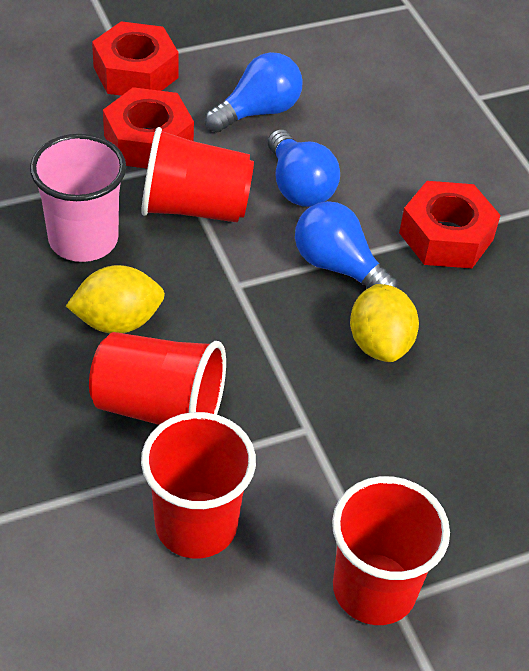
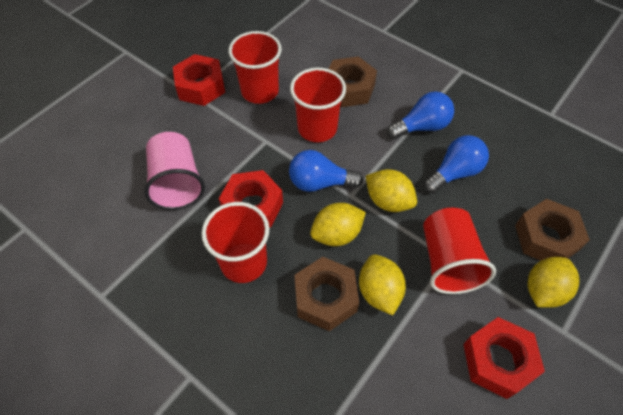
brown nut: none = 0 -> [294,257,359,331] [329,56,377,107] [515,199,590,261] = 3
yellow lemon: [66,265,165,333] [350,284,419,362] = 2 -> [310,203,366,246] [359,254,406,315] [366,169,417,212] [527,257,579,308] = 4

